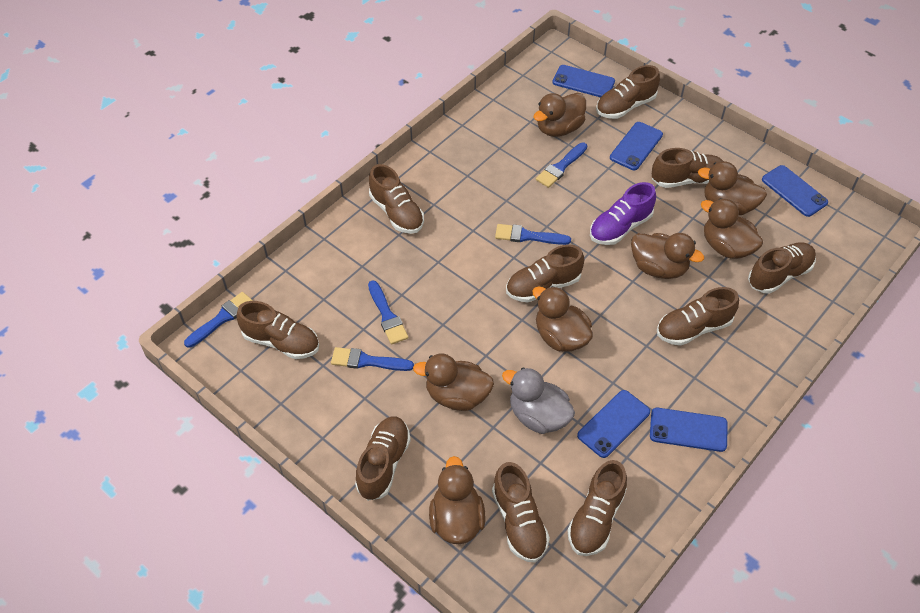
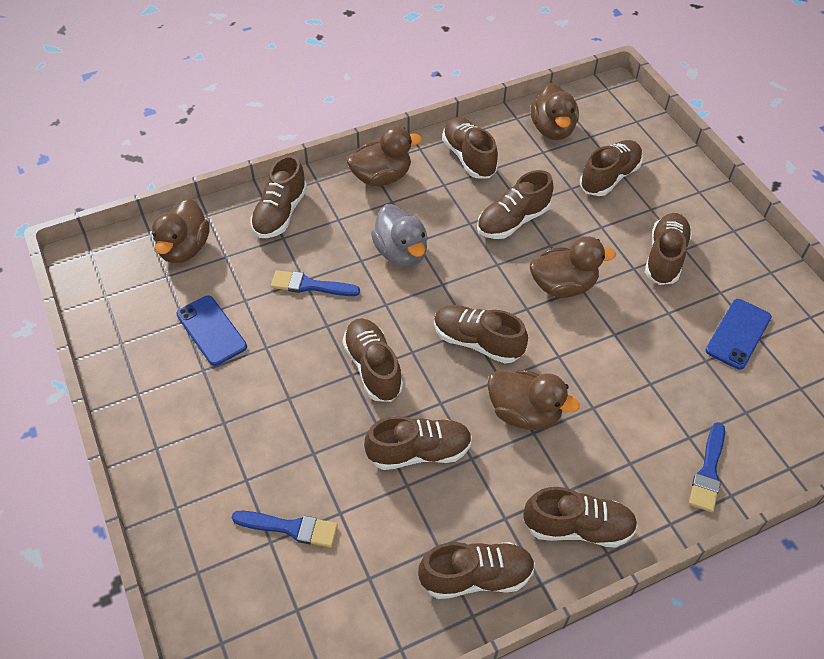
blue brush: [184,292,253,348] [331,347,414,371] [368,280,408,344] [495,224,571,245] [536,142,587,188] = 5 -> [231,511,338,547] [271,270,360,296] [689,422,725,512] = 3
blue phone: [552,65,615,97] [577,390,650,458] [610,122,663,170] [650,408,728,452] [762,165,828,217] = 5 -> [176,295,247,366] [706,299,772,369] = 2
brown duck: [413,354,494,411] [429,456,485,544] [532,286,593,352] [533,93,586,137] [631,233,704,279] [698,161,767,215] [701,198,763,259] = 7 -> [152,198,210,263] [347,126,422,186] [487,369,580,430] [530,83,579,140] [530,236,616,298] = 5
purple shoe: [590,182,656,245] = 1 -> none = 0

